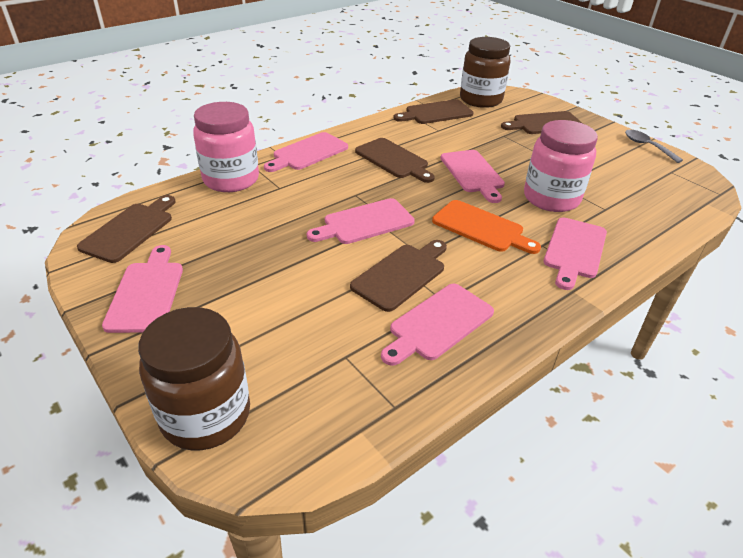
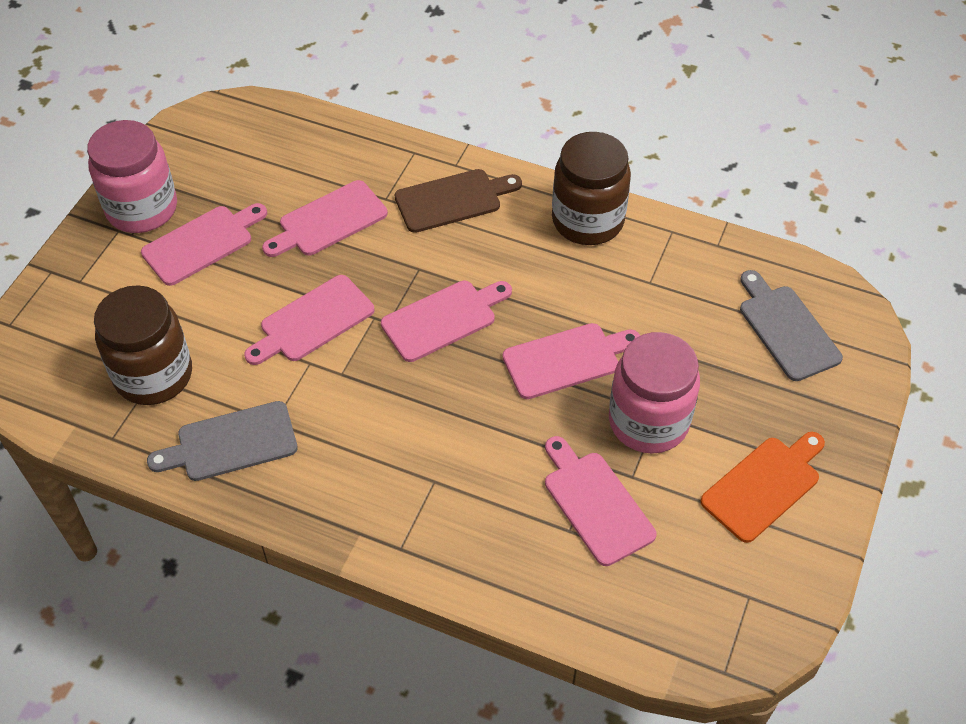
brown cutting board: [77,195,176,263] [350,240,447,312] [355,138,435,183] [393,99,473,124] [501,111,583,134] = 5 -> [395,169,522,233] = 1
grey cutting board: none = 0 -> [147,401,298,481] [740,270,843,381] = 2
grey spoon: [625,130,683,163] = 1 -> none = 0

